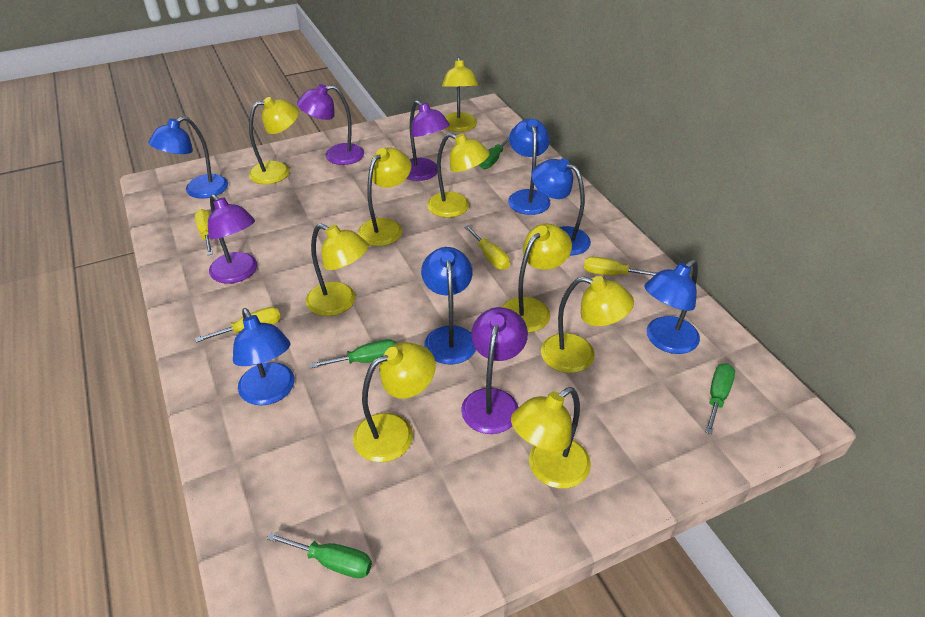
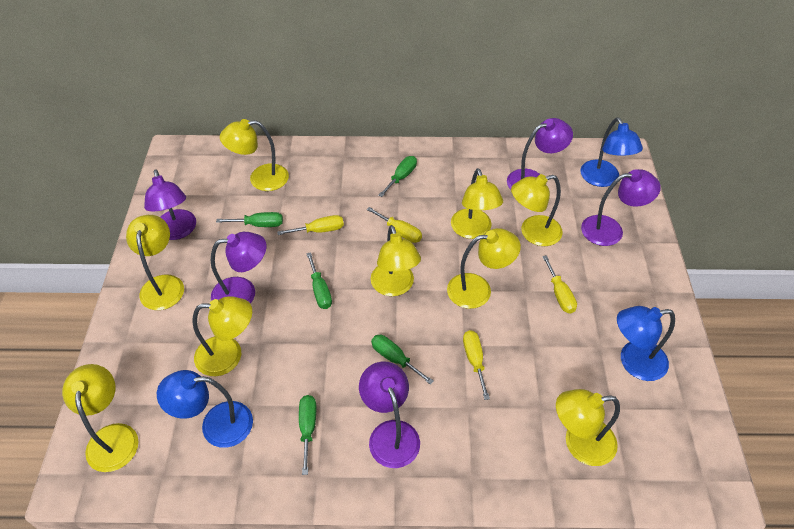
blue lamp: [148,116,228,199] [233,308,295,405] [421,247,476,364] [508,119,550,215] [531,158,591,255] [644,260,700,354] = 6 -> [157,370,253,448] [581,117,643,187] [617,306,675,381] = 3
green screwdriver: [267,532,372,578] [310,339,396,368] [479,136,509,169] [705,363,735,434] = 4 -> [216,212,283,227] [299,395,316,475] [306,252,332,309] [371,335,434,385] [378,156,417,197] = 5
purple lamp: [208,194,257,284] [297,84,364,165] [406,100,450,181] [461,307,528,434] = 4 -> [144,170,196,240] [211,232,267,304] [359,362,420,468] [507,118,573,190] [581,169,661,246] = 5

